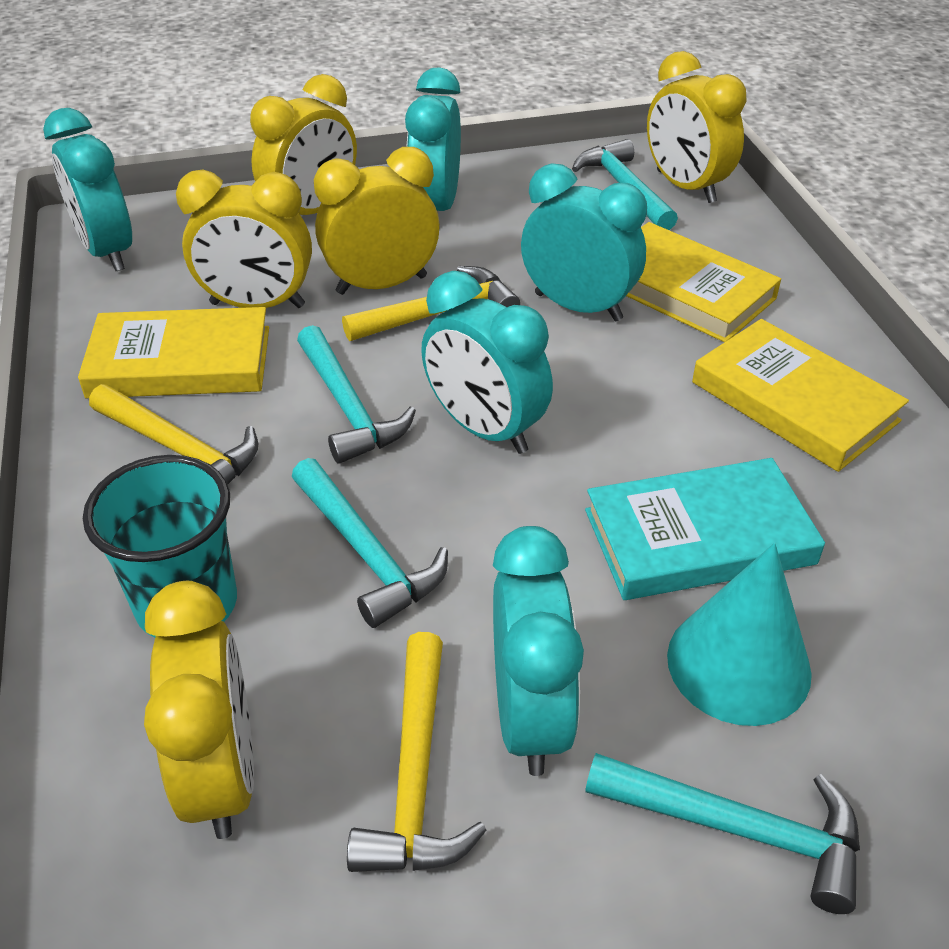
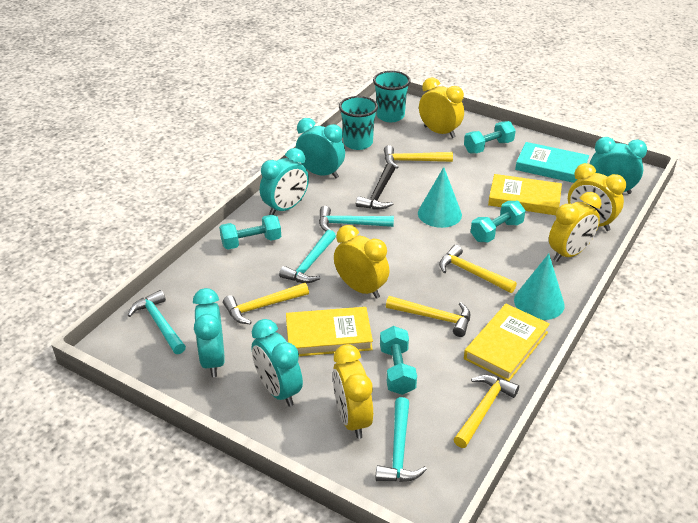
black hammer: none = 0 -> [356,163,395,210] = 1
turquoise cone: [667,543,812,726] = 1 -> [418,167,462,228] [514,254,565,320] = 2
turquoise cup: [83,455,237,637] = 1 -> [339,96,378,150] [373,71,411,122] = 2
turquoise dumbbell: none = 0 -> [219,214,281,250] [380,326,417,395] [464,121,516,154] [471,201,526,242] = 4
yellow hammer: [89,384,258,484] [342,266,520,341] [347,632,487,872] = 3 -> [223,283,309,324] [384,145,453,169] [386,296,470,337] [439,245,517,293] [453,374,519,448] = 5

